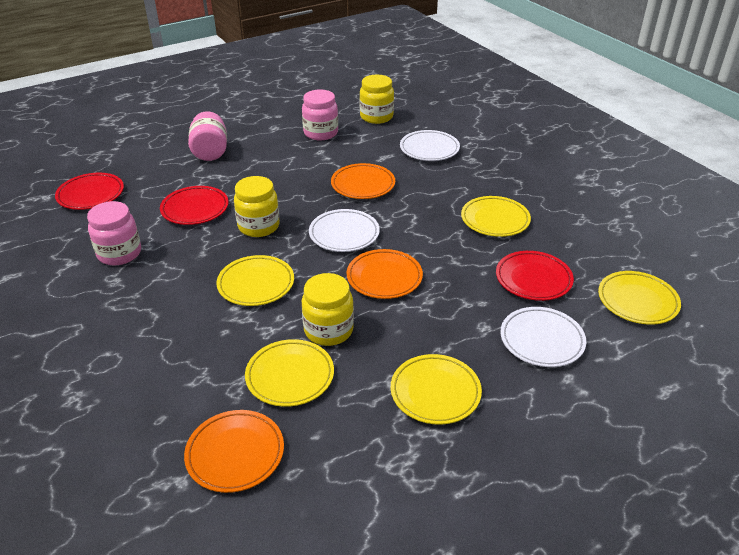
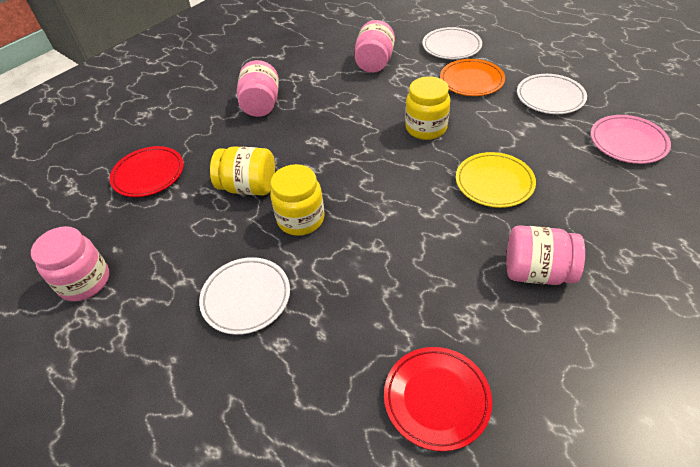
orange plate: [184,410,284,493] [331,163,395,199] [347,249,423,299] = 3 -> [440,59,505,96] = 1
pink jar: [87,201,141,265] [188,111,227,161] [302,89,338,140] = 3 -> [31,226,109,301] [237,60,279,117] [355,20,395,73] [506,225,585,285] = 4
pink plate: none = 0 -> [591,115,671,164] = 1
red plate: [55,173,124,210] [160,186,229,225] [496,251,574,301] = 3 -> [110,146,184,197] [384,347,492,451] = 2
yellow plate: [216,255,294,306] [245,339,334,407] [391,354,482,425] [461,196,531,237] [598,271,681,325] = 5 -> [456,152,536,208] = 1

